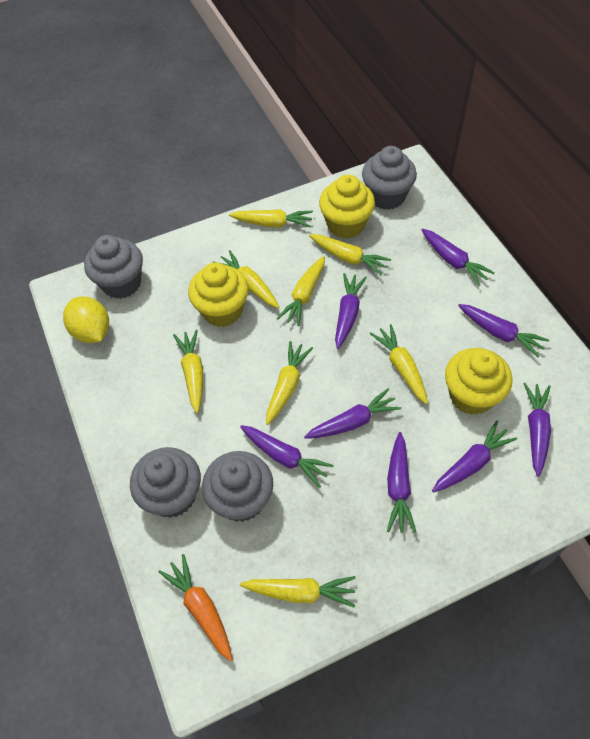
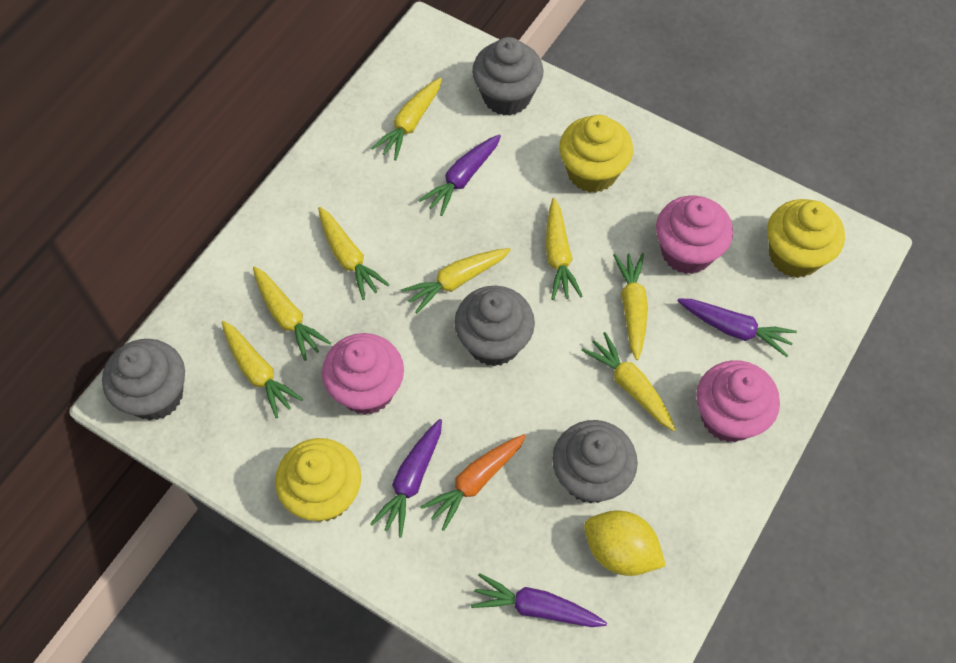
pink cupcake: none = 0 -> [322,333,404,415] [656,196,733,274] [696,360,780,442] = 3
purple carrot: [240,425,334,488] [304,388,401,439] [335,273,367,349] [387,432,416,533] [422,229,495,286] [432,421,517,493] [458,304,549,358] [523,383,551,477] = 8 -> [370,419,442,537] [419,134,501,216] [471,573,607,627] [677,299,797,357] = 4

